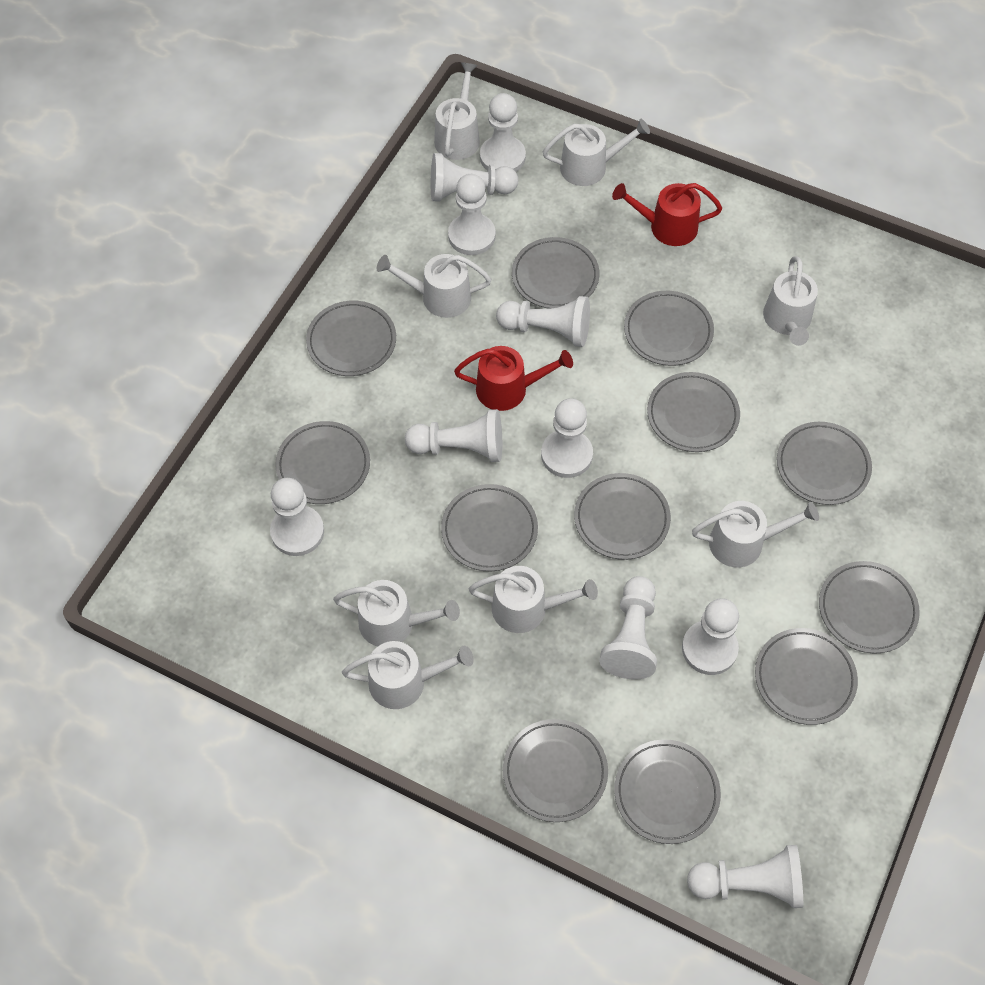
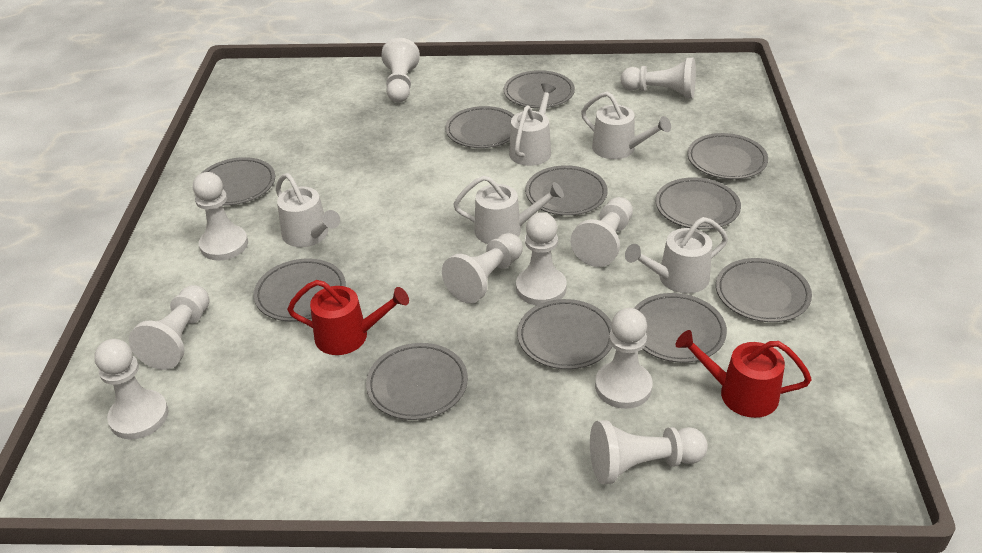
grey plate: [275,421,370,504] [306,301,396,376] [441,484,538,571] [503,719,608,822] [512,237,600,309] [574,473,671,560] [614,739,721,844] [624,291,714,366] [647,372,740,452] [755,628,858,725] [777,422,872,505] [819,561,920,654] = 12 -> [202,157,275,206] [254,259,346,321] [366,343,468,420] [445,106,514,148] [504,70,575,108] [517,299,612,369] [525,165,608,216] [634,293,727,363] [656,177,741,230] [687,133,768,179] [716,258,812,322] = 11
white watering can: [333,580,460,646] [342,641,474,709] [377,254,491,318] [434,62,480,160] [469,566,598,633] [543,119,650,186] [692,501,819,568] [763,256,818,346] = 8 -> [276,173,340,247] [453,176,564,244] [509,83,556,166] [581,92,671,159] [625,217,728,294] = 5

